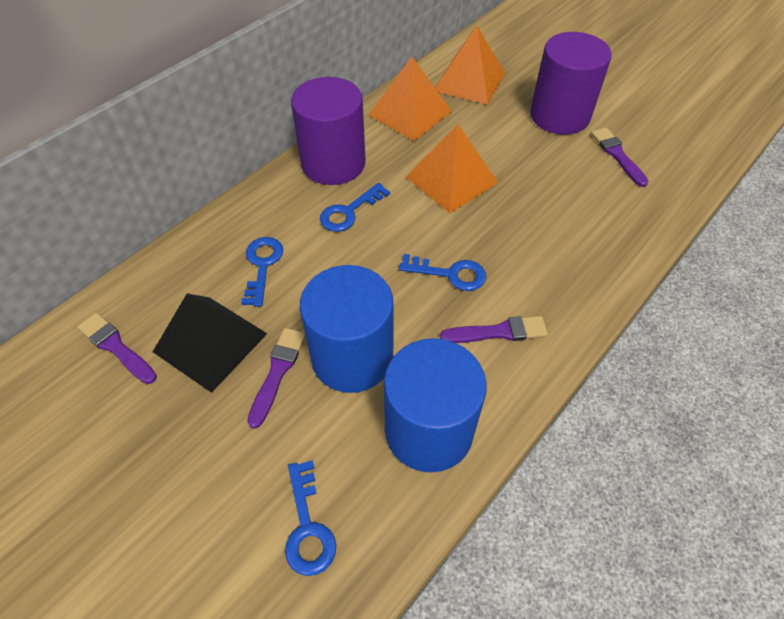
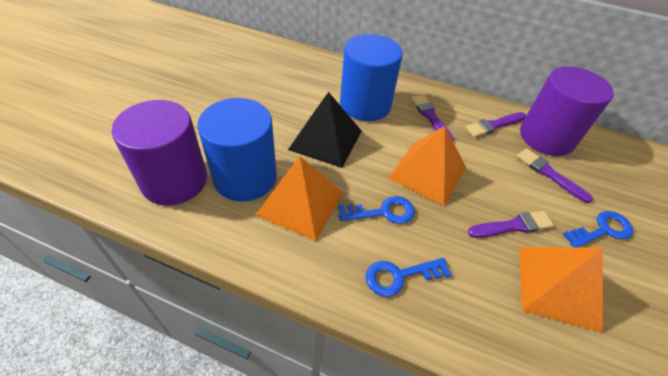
blue key: [241,237,283,307] [285,460,336,576] [320,183,390,232] [399,254,486,291] = 4 -> [338,196,415,224] [366,258,451,297] [563,211,633,247] = 3

